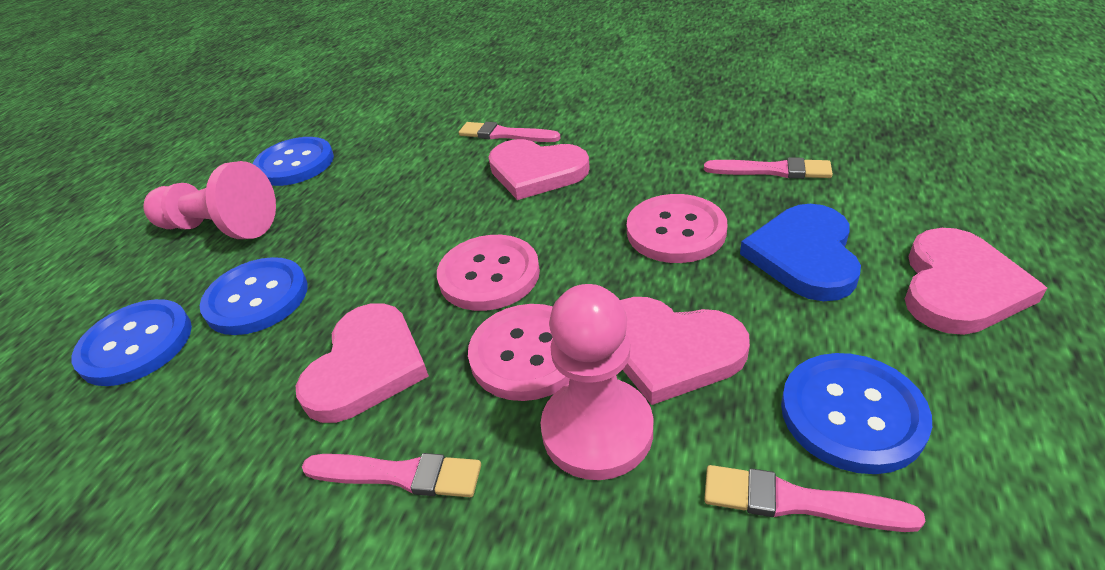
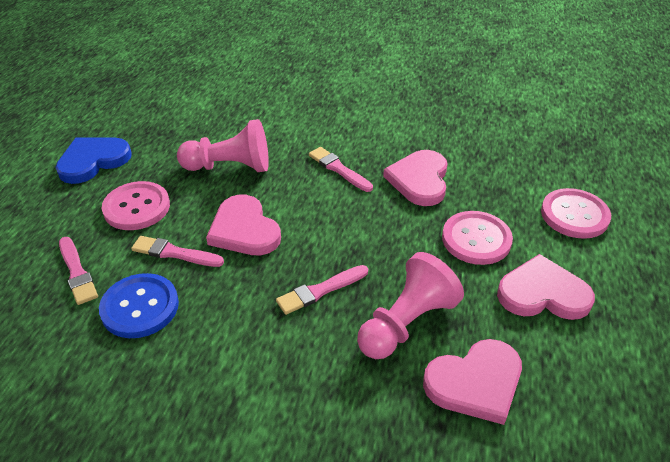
blue button: [71,299,192,386] [200,257,308,335] [253,137,334,186] [781,353,932,474] = 4 -> [99,273,179,338] = 1

